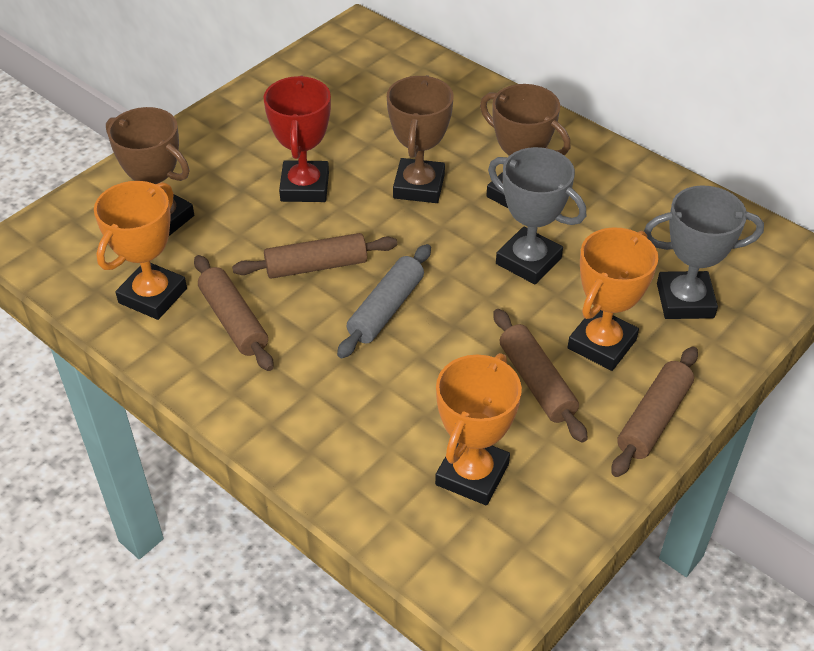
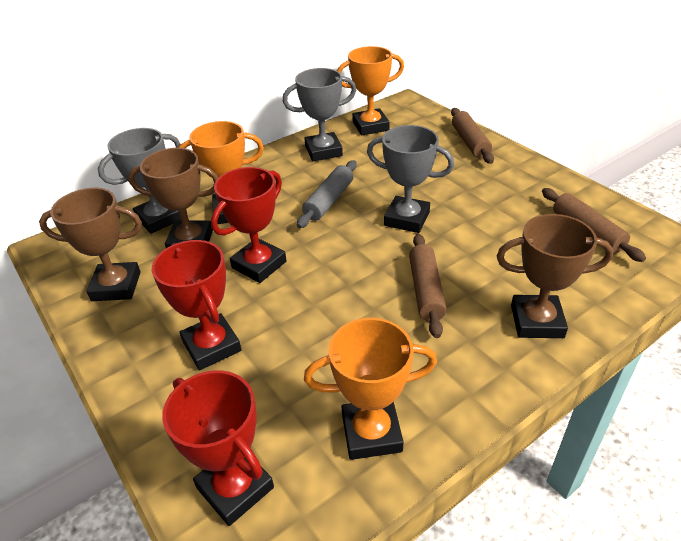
brown rolling pin: [194,255,274,371] [232,233,397,279] [494,309,588,443] [611,346,698,477] = 4 -> [409,234,447,338] [451,108,494,164] [542,188,646,262] = 3
grey trophy: [488,147,586,284] [644,185,764,319] = 2 -> [98,128,181,234] [283,68,356,161] [367,125,454,233] = 3
red trophy: [264,76,331,202] = 1 -> [152,240,241,370] [162,370,274,526] [211,167,286,283] = 3

